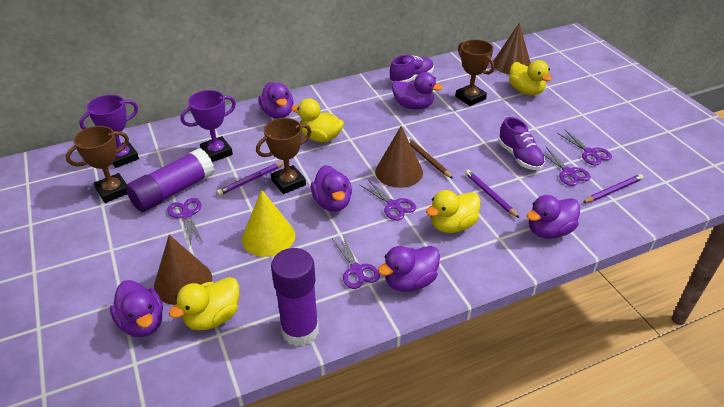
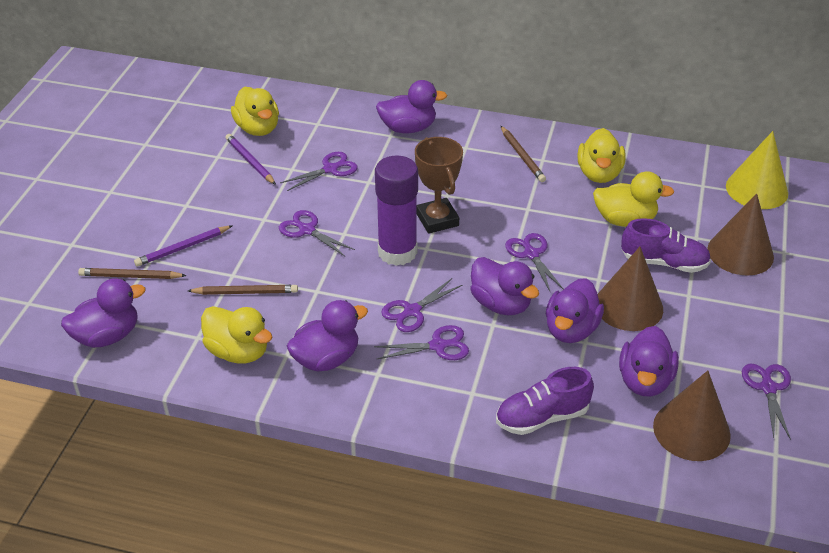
brown pencil: [407,137,453,179] = 1 -> [78,268,187,279] [188,285,298,295] [501,126,546,182] = 3
brown trophy: [66,126,129,203] [256,118,312,194] [455,39,495,106] = 3 -> [415,137,463,234] = 1
purple glue stick: [126,148,214,212] [271,248,319,346] = 2 -> [375,156,418,266] = 1
purple pencil: [217,162,284,196] [465,170,519,218] [582,174,643,203] = 3 -> [134,225,233,267] [225,134,276,185] = 2
purple scissors: [167,198,203,244] [332,235,380,289] [360,180,416,221] [543,147,591,186] [557,129,612,165] = 5 -> [279,210,355,256] [280,152,358,191] [374,325,469,360] [381,278,462,332] [505,233,564,293] [742,364,791,440] = 6
purple trophy: [79,95,139,168] [180,90,236,162] = 2 -> none = 0

